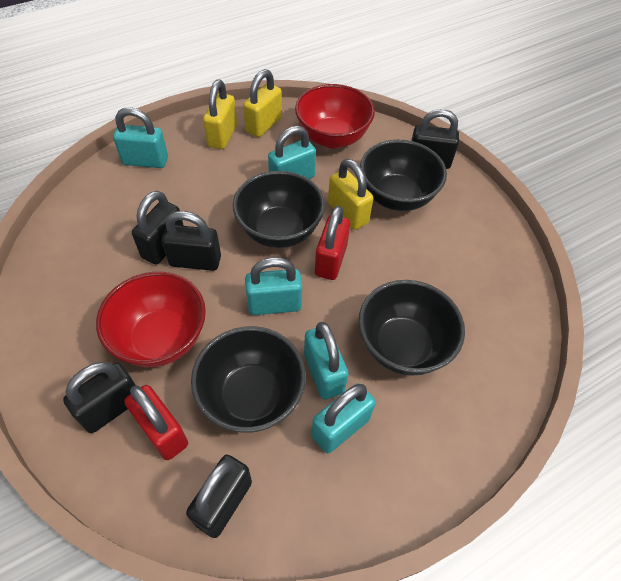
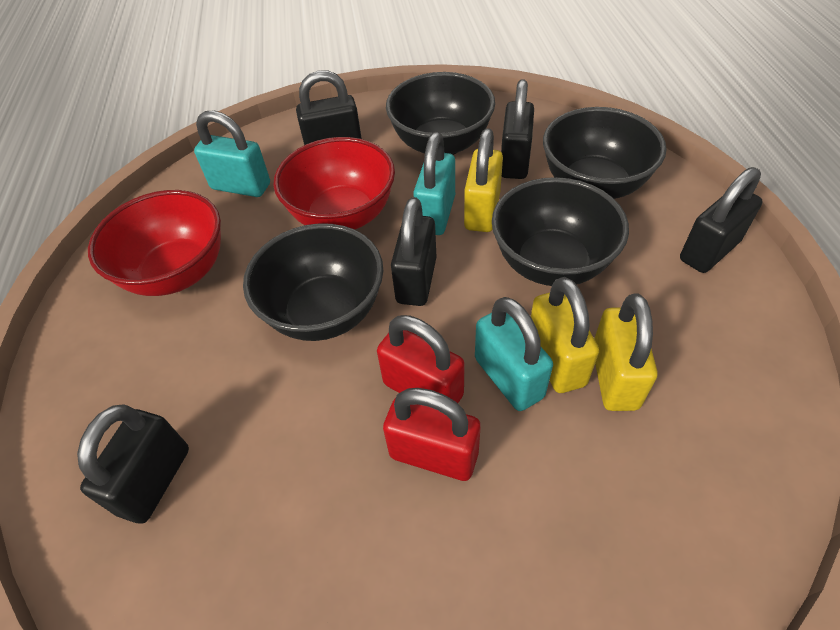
turquoise padlock: [113,107,168,168] [245,257,302,315] [268,126,316,179] [304,322,349,399] [312,383,376,453] = 5 -> [194,111,270,197] [413,132,455,235] [475,297,553,411] = 3

